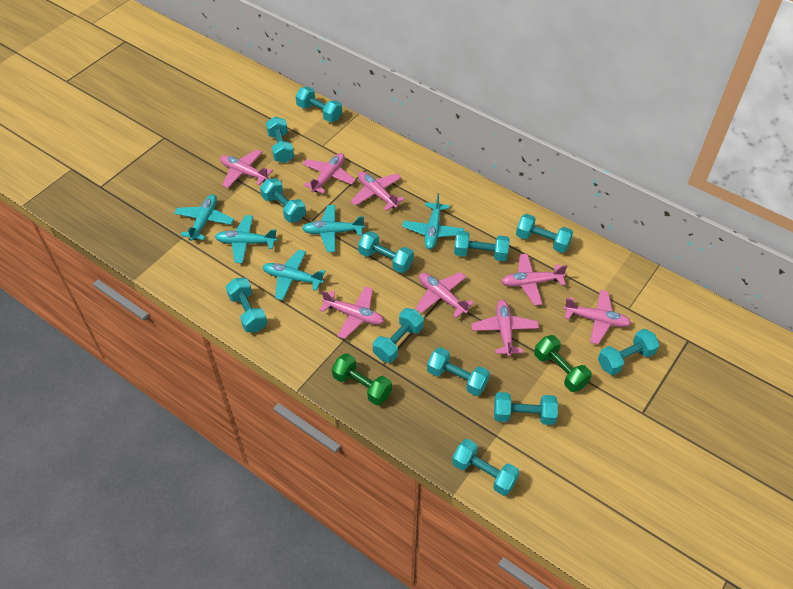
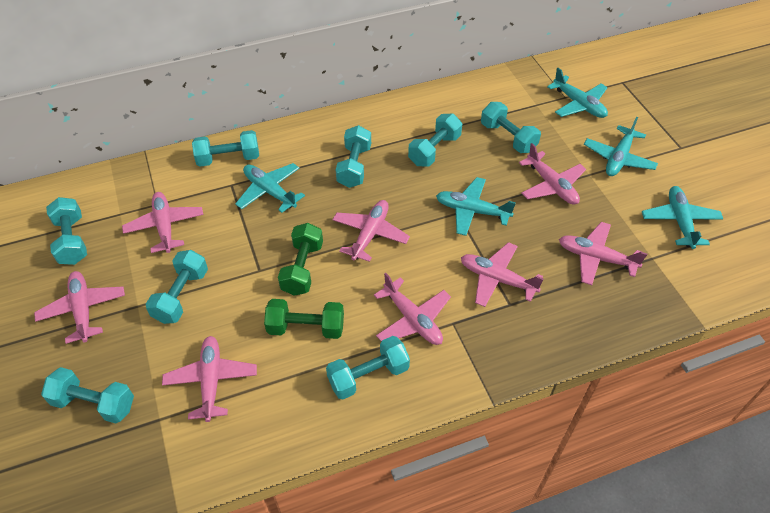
turquoise dumbbell: [226,278,267,332] [260,178,306,222] [266,117,294,163] [296,87,342,122] [358,231,414,273] [373,308,424,363] [427,347,490,396] [452,439,520,496] [454,231,510,261] [494,392,558,425] [516,214,573,253] [598,329,660,375] = 12 -> [41,367,134,423] [46,197,87,265] [146,250,208,324] [192,130,259,167] [326,336,410,400] [336,125,371,188] [408,114,462,167] [481,102,541,153] = 8

